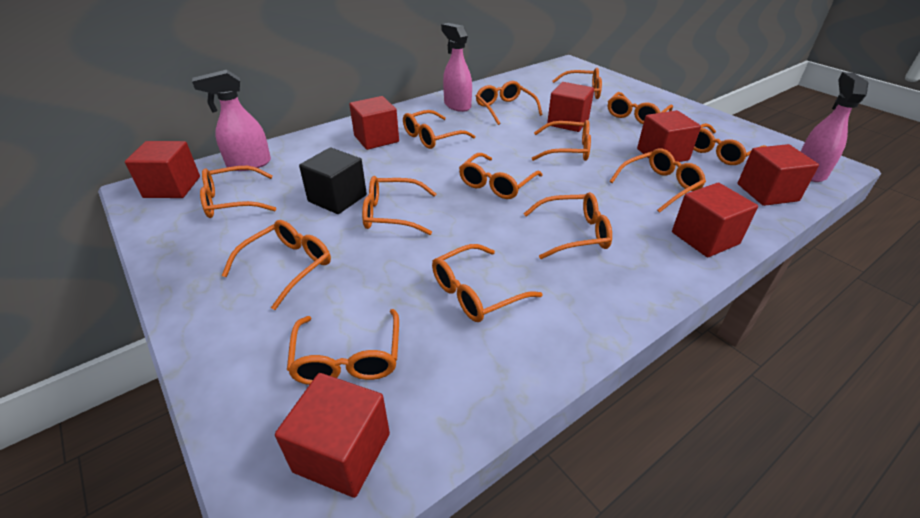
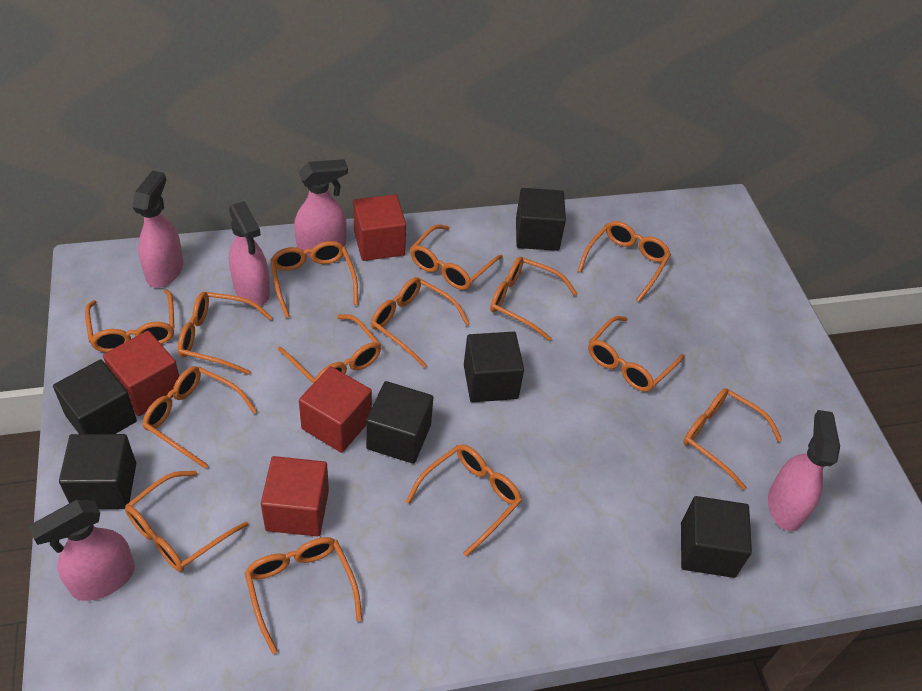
black cube: [299,147,367,214] = 1 -> [53,360,137,434] [59,434,136,510] [366,381,433,464] [464,332,524,402] [516,188,566,251] [681,496,752,578] = 6
pink spray bottle: [192,70,271,171] [441,23,472,112] [800,72,868,182] = 3 -> [29,500,135,601] [132,170,183,288] [229,201,270,306] [294,159,348,257] [768,410,840,531] = 5
red cube: [125,141,200,198] [275,373,390,498] [349,96,399,150] [547,82,594,132] [637,110,701,162] [672,183,758,257] [738,144,819,206] = 7 -> [103,331,179,416] [261,456,329,537] [299,366,372,453] [353,194,406,261] = 4

